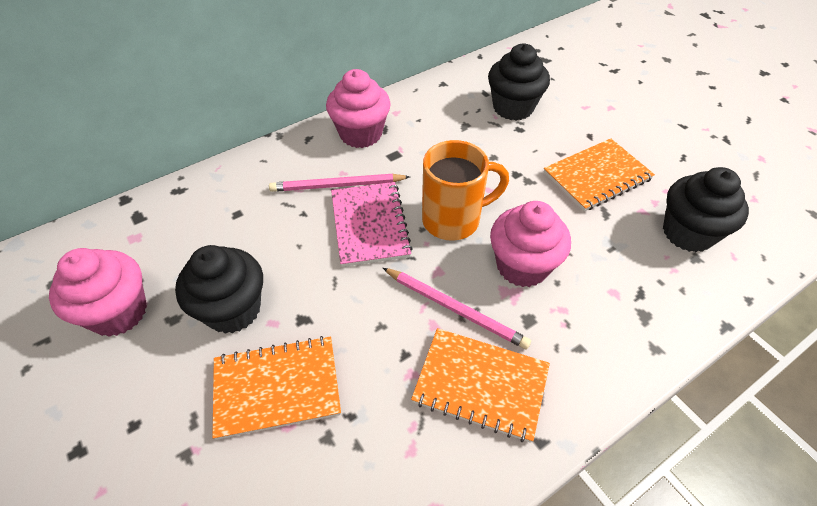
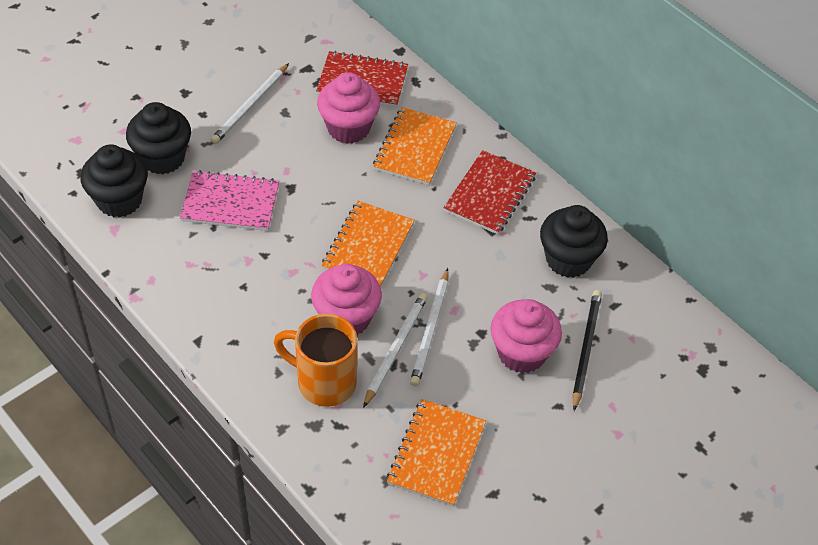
black pencil: none = 0 -> [572,290,602,411] = 1
pink pencil: [269,174,410,192] [383,268,531,350] = 2 -> none = 0
red notebook: none = 0 -> [316,51,408,107] [443,150,536,234] = 2
white pencil: none = 0 -> [211,63,289,144] [363,293,428,408] [410,268,449,386] = 3

